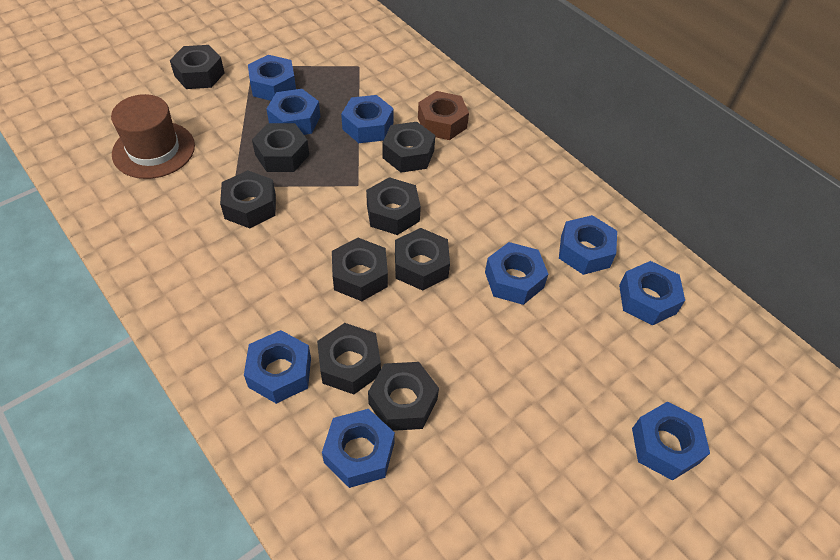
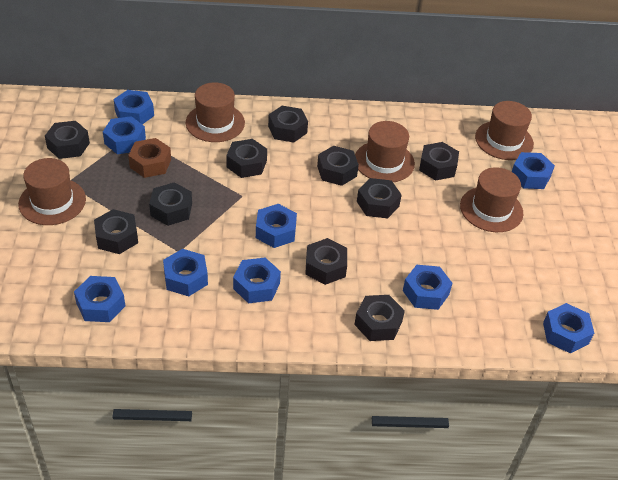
black nut: [170,45,225,89] [220,170,276,228] [252,123,309,172] [317,323,381,394] [332,238,388,301] [366,177,421,235] [368,362,439,431] [383,122,435,173] [395,228,450,291] = 9 -> [45,121,90,159] [94,209,138,254] [149,182,192,226] [226,139,267,178] [268,106,308,143] [305,238,347,285] [317,146,359,186] [354,295,405,341] [357,178,402,218] [419,142,459,181] = 10
brown hat: [111,94,195,179] = 1 -> [18,158,86,225] [186,82,245,142] [355,121,415,182] [460,167,523,232] [475,101,534,160] = 5

